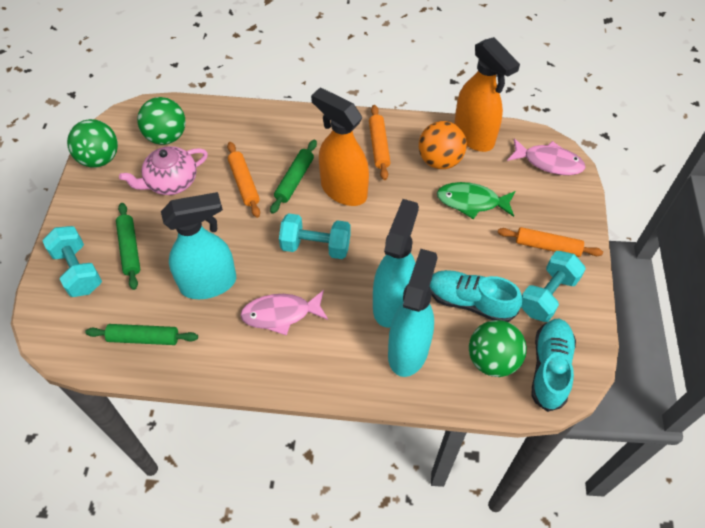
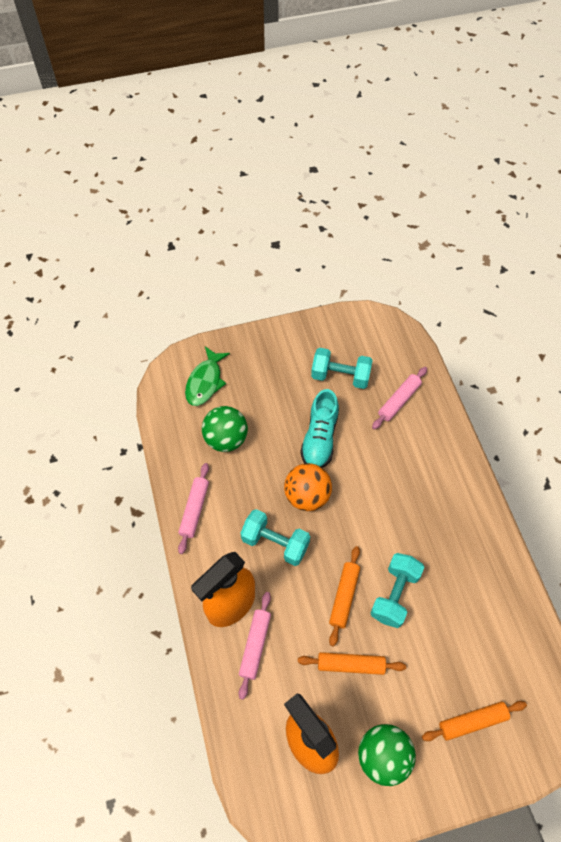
green ball: [67,119,118,168] [137,97,186,145] [469,320,527,377] = 3 -> [202,406,248,452] [358,724,416,786] = 2
green rolling pin: [85,324,198,345] [116,203,140,290] [270,139,317,214] = 3 -> none = 0
pink fish: [240,290,328,336] [507,138,585,175] = 2 -> none = 0
pink rolling pin: none = 0 -> [178,463,209,554] [239,592,271,700] [372,367,427,430] = 3
pink teapot: [119,146,208,195] = 1 -> none = 0
turquoise shoe: [429,270,522,322] [531,319,576,412] = 2 -> [300,389,339,468] = 1
turquoise spray bottle: [161,192,236,299] [373,199,419,328] [388,249,438,377] = 3 -> none = 0

